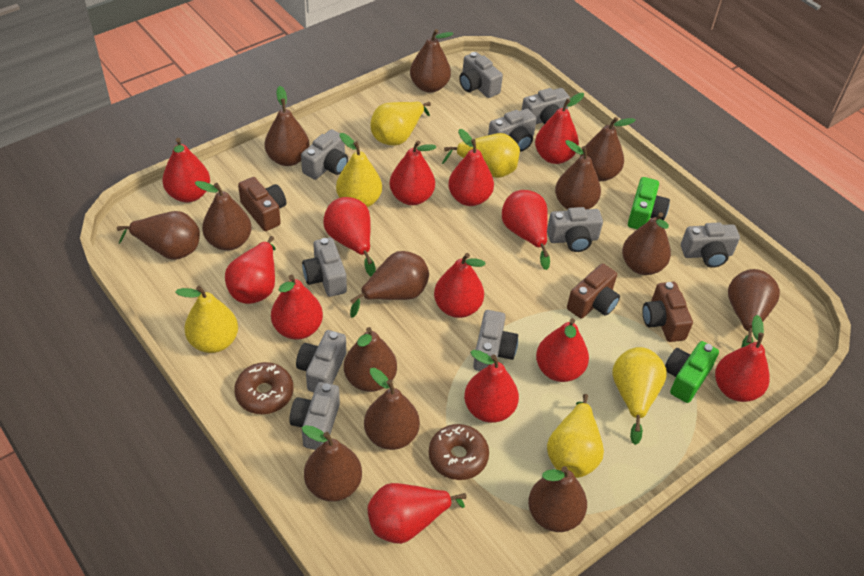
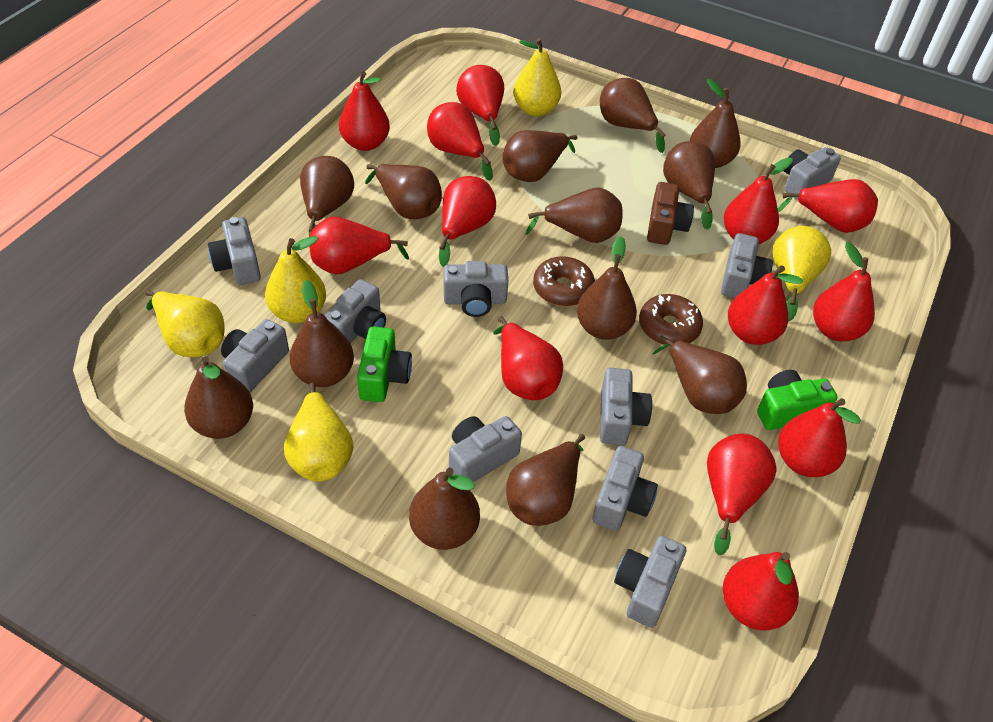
brown camera: [238,177,286,231] [567,263,620,319] [642,282,693,342] = 3 -> [647,182,694,245] = 1
yellow pear: [175,286,238,353] [336,133,382,207] [370,102,431,146] [442,133,520,178] [547,394,604,478] [613,347,667,445] = 6 -> [145,290,225,357] [265,236,326,323] [284,382,353,481] [513,38,561,116] [772,226,831,322] = 5

